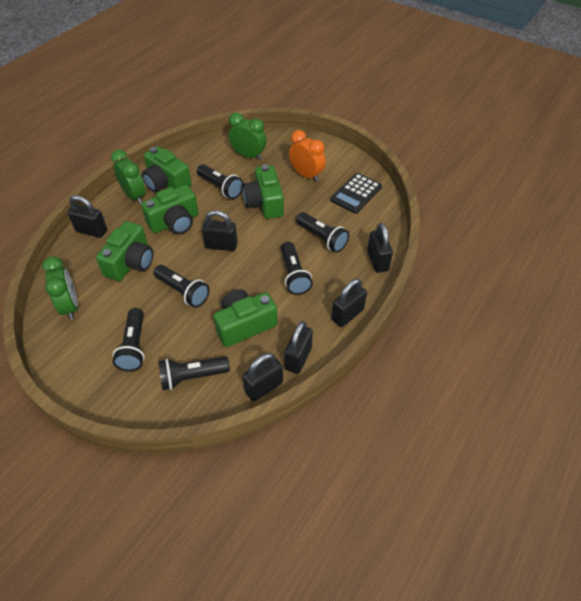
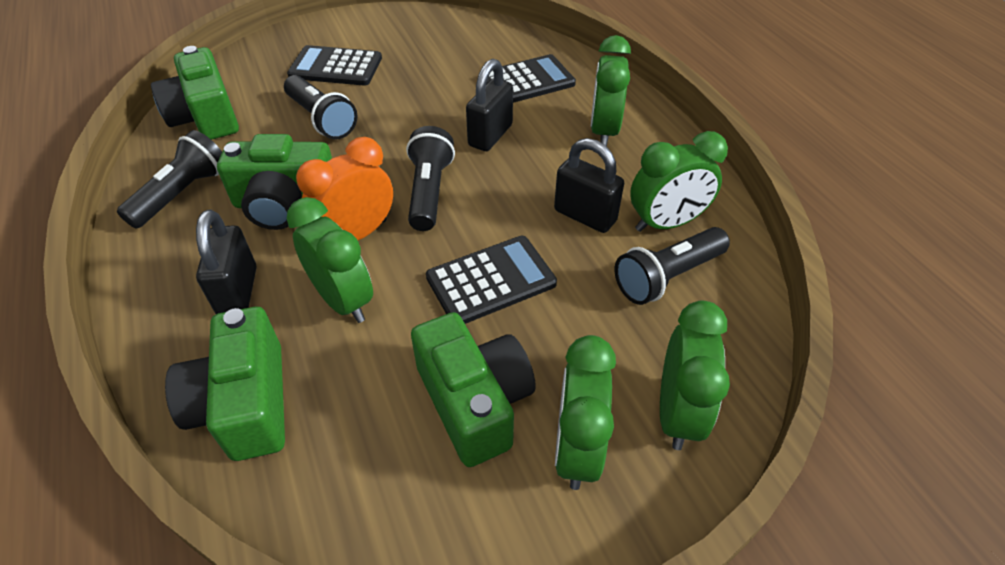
black calculator: [330,173,382,214] = 1 -> [287,45,382,86] [426,236,557,324] [486,54,576,103] = 3
black flashlight: [112,308,145,371] [153,265,209,308] [158,356,230,390] [197,164,243,199] [281,242,313,295] [296,212,349,253] = 6 -> [117,130,222,228] [284,75,358,140] [406,126,455,231] [615,227,730,305] = 4
black padlock: [68,195,107,238] [202,210,238,251] [242,353,283,401] [284,321,313,374] [331,279,367,327] [367,223,393,273] = 6 -> [196,210,256,314] [466,59,513,151] [554,138,624,233] = 3
green camera: [96,221,154,281] [141,185,198,234] [142,146,192,192] [214,289,277,347] [243,164,284,219] = 5 -> [151,46,239,140] [165,307,285,461] [217,134,332,230] [411,312,536,467] = 4
green clock: [42,256,78,320] [111,149,146,204] [229,113,266,160] = 3 -> [286,197,373,323] [555,335,616,490] [591,35,631,146] [630,131,728,232] [660,300,730,450] = 5

